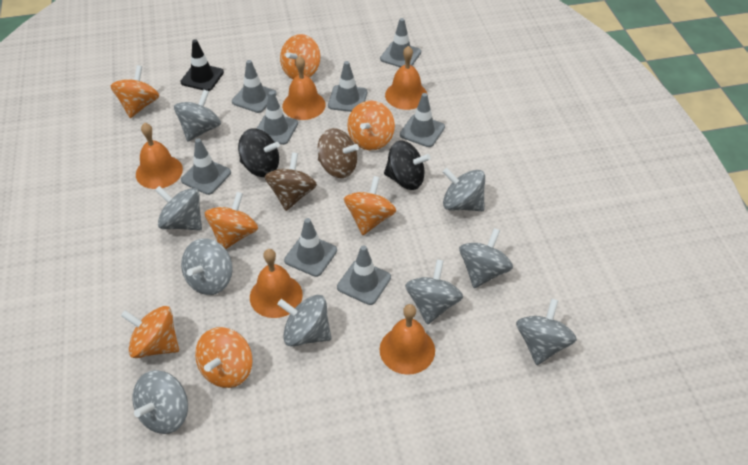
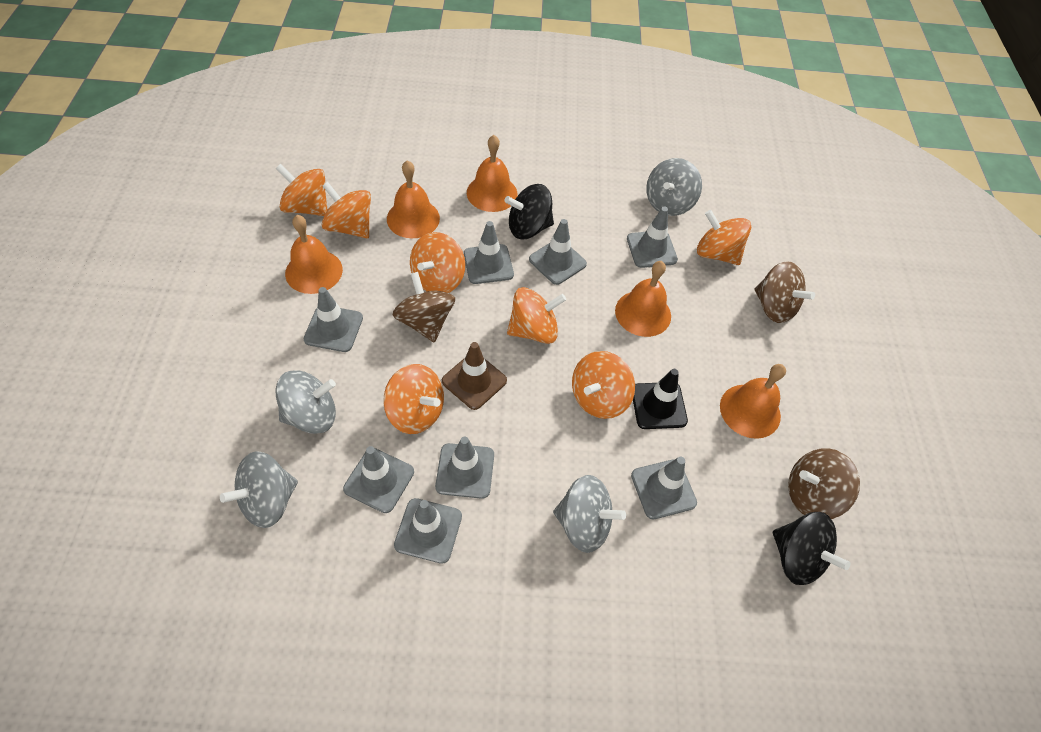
brown spinning top: [265,152,317,211] [317,128,359,178] = 2 -> [393,272,455,342] [754,261,815,323] [788,448,860,519] = 3
brown traffic cone: none = 0 -> [442,342,507,410] = 1
grey spinning top: [132,370,188,434] [155,186,202,231] [174,90,221,142] [181,238,233,295] [277,295,331,347] [405,259,463,325] [443,168,485,211] [459,228,513,288] [516,299,577,365] = 9 -> [220,451,298,528] [276,370,336,434] [553,475,626,553] [646,158,702,216] = 4

